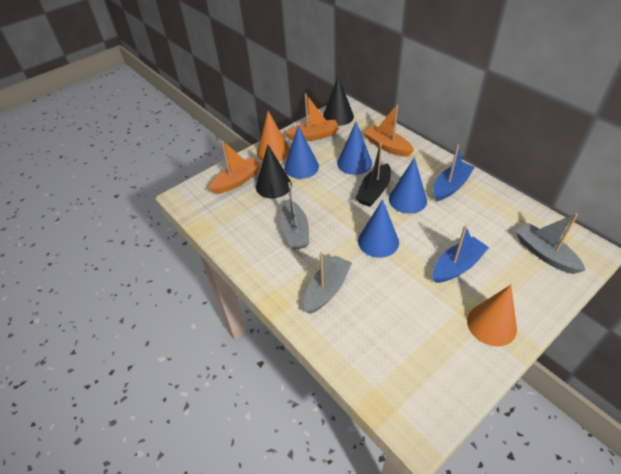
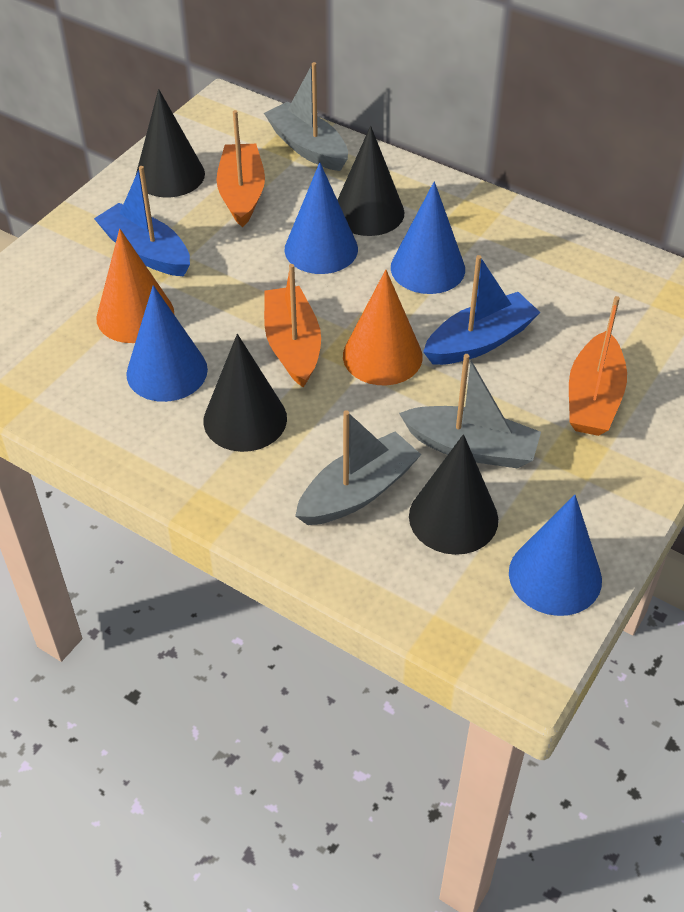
black boat: [356,142,391,207] = 1 -> none = 0
black cone: [256,144,292,199] [323,76,354,126] = 2 -> [136,89,205,197] [203,334,287,452] [338,126,404,236] [409,434,498,555] = 4

